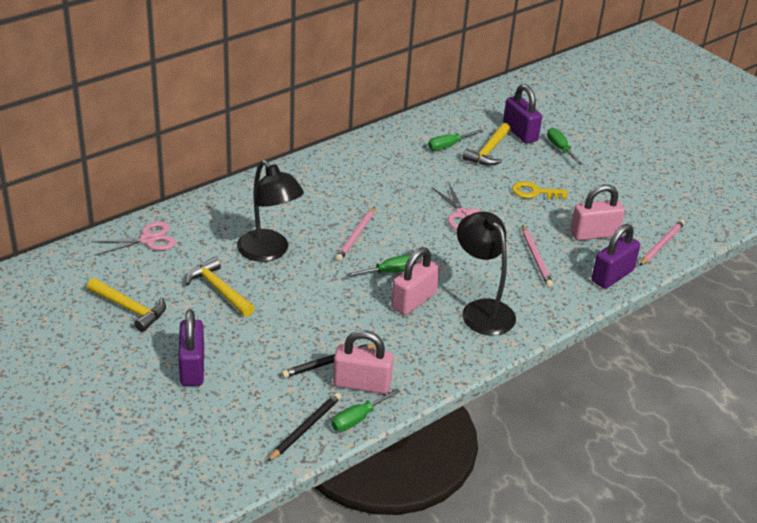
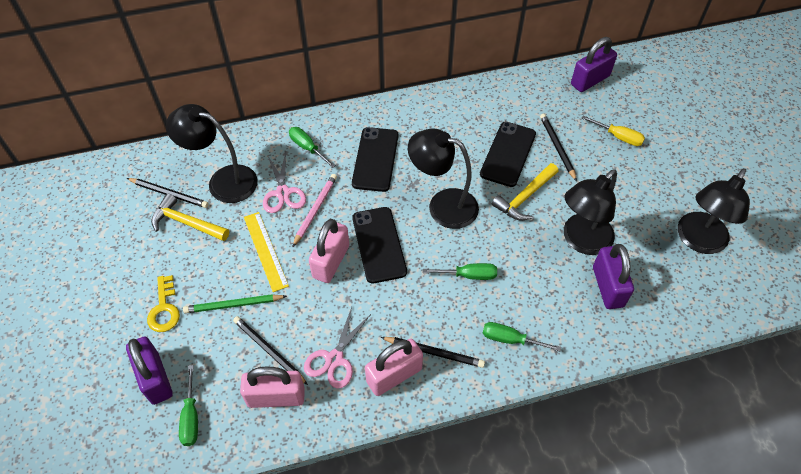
black lamp: [237,160,304,262] [457,212,516,336] = 2 -> [166,104,258,203] [408,129,479,229] [564,169,617,255] [678,168,750,254] = 4
black pencil: [267,392,341,462] [281,344,376,378] = 2 -> [127,178,209,208] [233,316,308,385] [381,337,485,368] [540,114,577,181] = 4
black phone: none = 0 -> [352,127,399,192] [352,207,407,283] [480,122,536,187] = 3
green pencil: none = 0 -> [183,294,287,313] = 1
pink pencil: [335,207,375,261] [522,225,553,287] [639,220,685,266] = 3 -> [293,174,337,247] = 1
yellow hammer: [87,278,166,332] [186,257,254,317] [463,123,510,166] = 3 -> [151,194,229,241] [492,163,559,220] = 2
yellow ruler: none = 0 -> [244,212,289,292] = 1
yellow screwdriver: none = 0 -> [581,116,645,146] = 1

